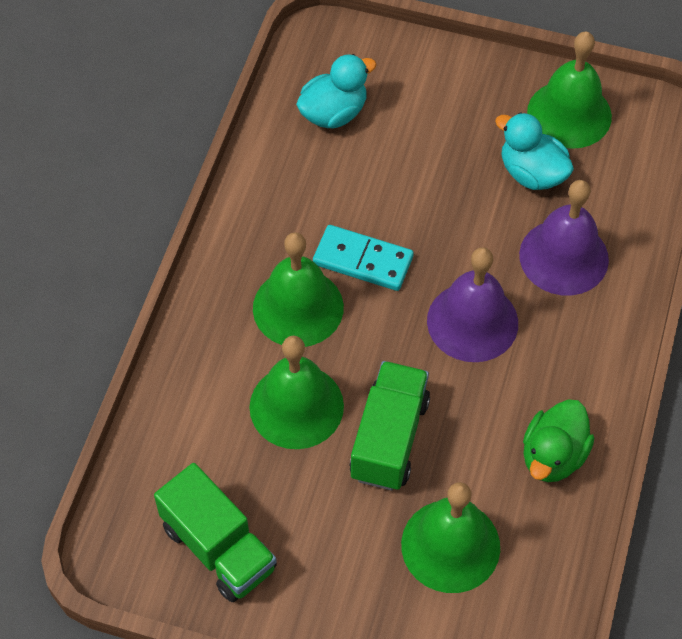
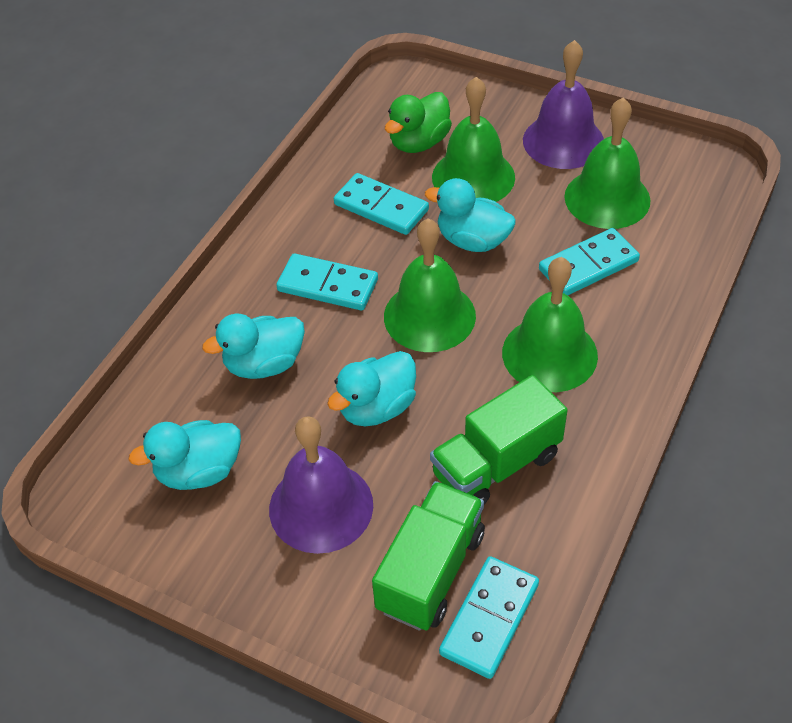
turquoise domino: [313,225,414,291] = 1 -> [276,253,378,310] [334,173,429,235] [439,556,539,679] [539,228,640,295] = 4
turquoise duck: [296,54,377,128] [495,112,574,190] = 2 -> [128,420,241,490] [202,314,305,379] [327,351,416,426] [425,178,516,252] = 4

